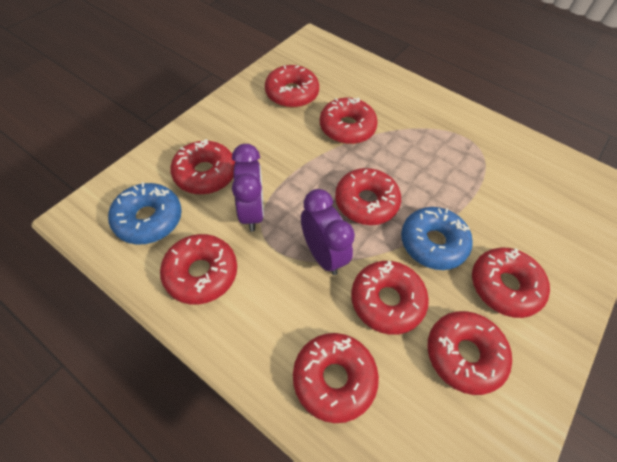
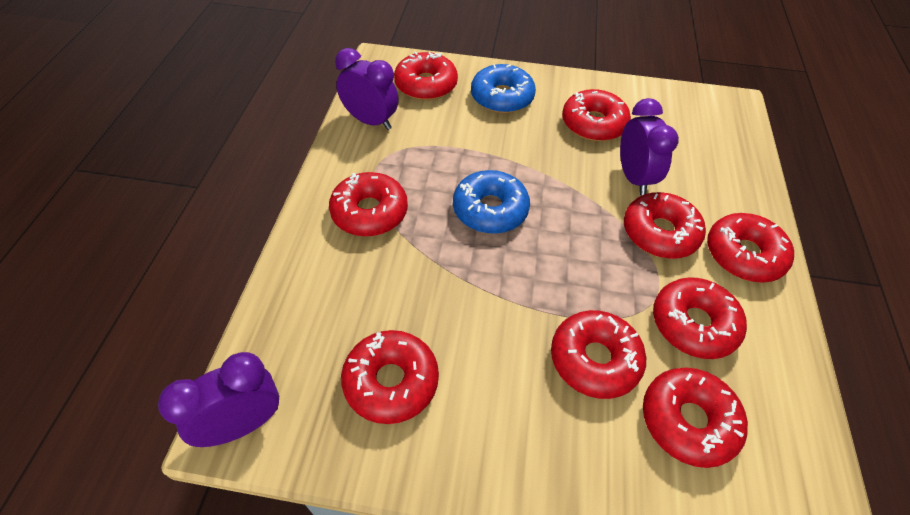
purple clock: [232,144,264,232] [301,189,355,275] = 2 -> [158,352,279,447] [335,48,399,130] [620,98,679,195] = 3

